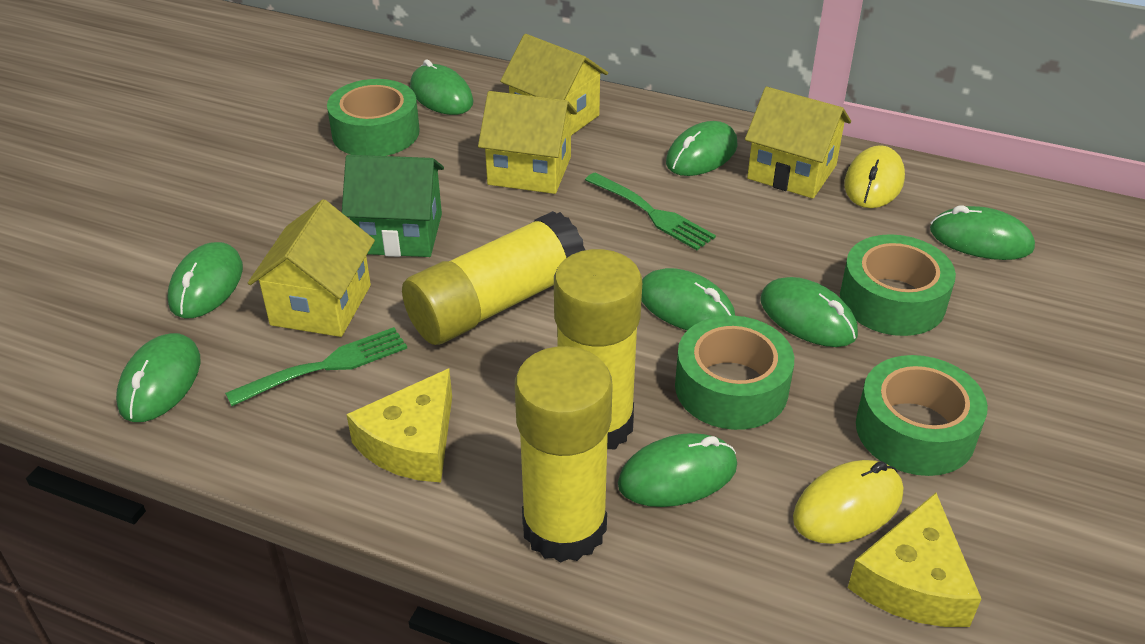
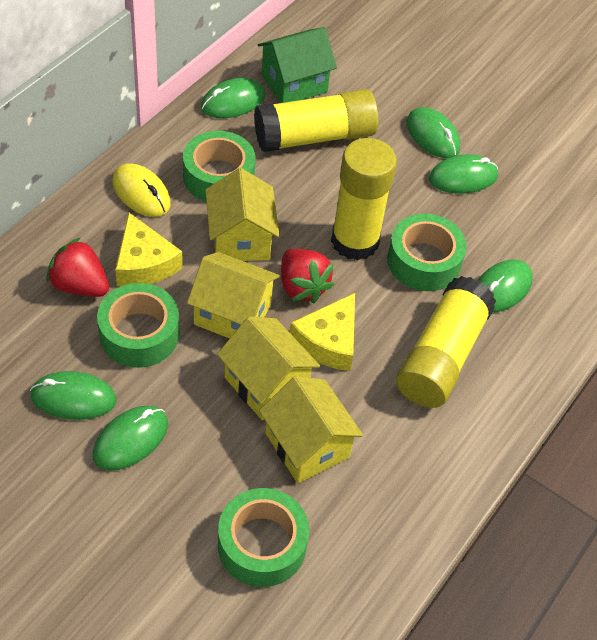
green fork: [225,327,407,406] [585,172,716,250] = 2 -> none = 0
green mouse: [116,333,200,422] [168,242,243,318] [410,60,474,115] [618,433,737,507] [641,268,735,330] [666,121,737,176] [760,277,858,347] [930,206,1035,260] = 8 -> [30,371,116,420] [92,406,168,471] [201,78,266,118] [407,107,460,158] [429,154,498,194] [478,259,533,313] = 6
red strawberry: none = 0 -> [46,237,109,297] [281,249,334,303] = 2
yellow mouse: [793,460,903,544] [844,145,905,208] = 2 -> [112,163,171,217] = 1

